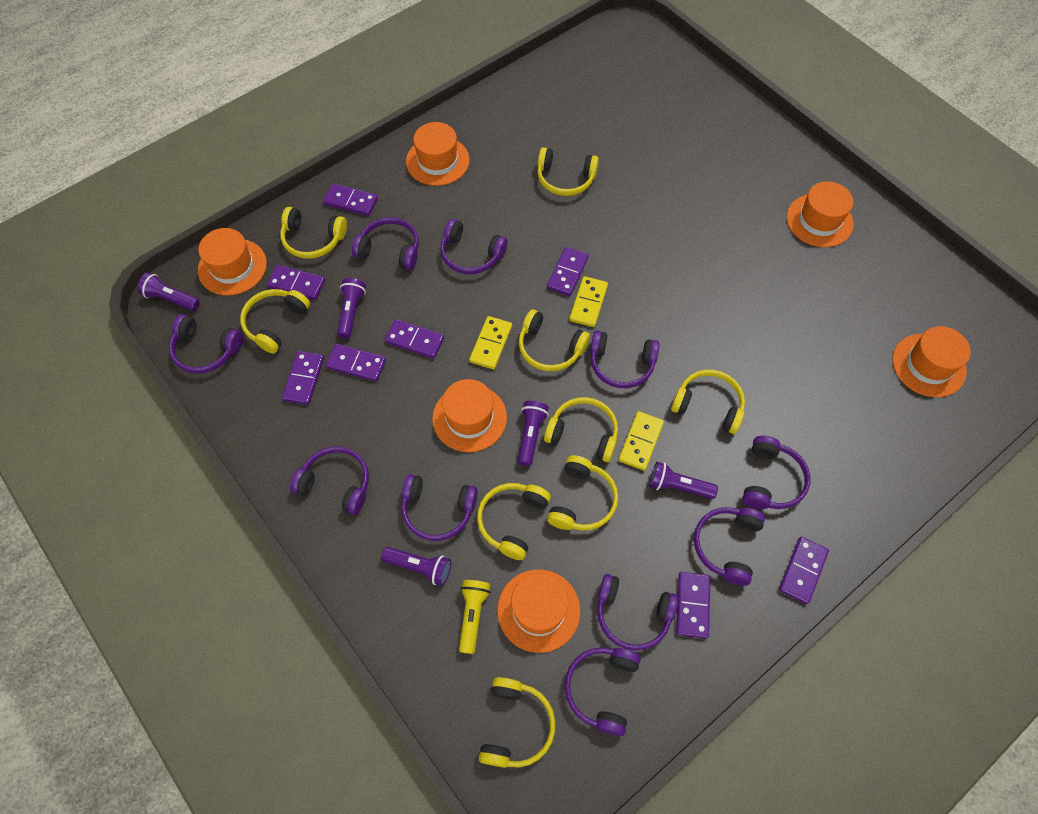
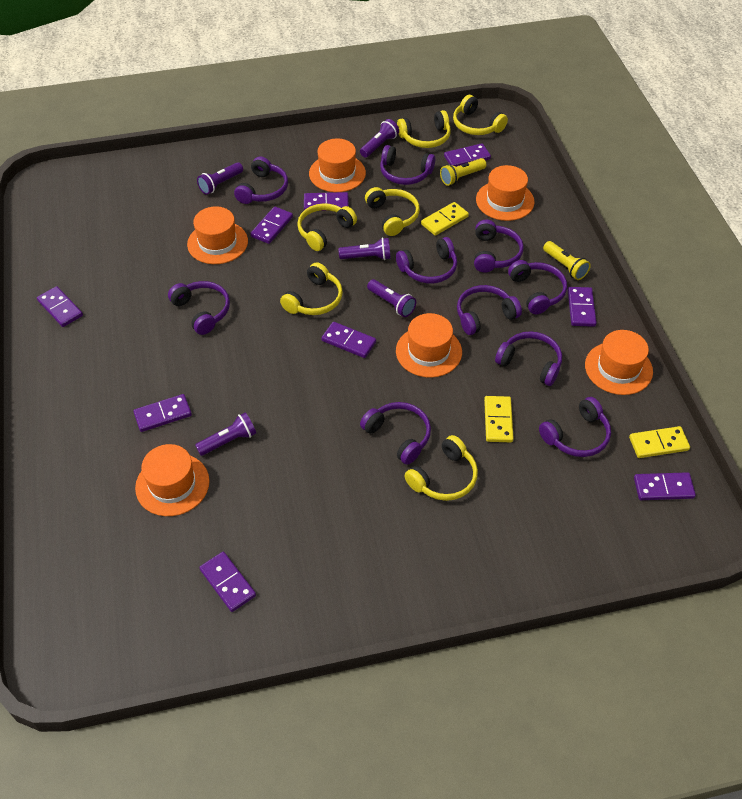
purple domino: [267,265,325,300] [282,351,324,405] [323,183,378,216] [326,344,386,382] [385,319,444,359] [547,247,589,296] [676,572,710,639] [779,537,829,604] = 8 -> [37,286,83,327] [133,394,192,432] [199,552,256,612] [250,206,293,244] [304,192,349,211] [322,322,376,358] [444,143,491,167] [568,287,597,327] [634,472,696,500] = 9
yellow flashlight: [459,580,491,654] = 1 -> [440,158,486,186] [543,241,591,280] = 2
yellow headphones: [240,289,310,354] [280,207,347,259] [477,483,551,560] [478,677,555,768] [519,309,590,371] [537,147,599,196] [544,397,618,462] [547,455,618,531] [671,370,745,434] = 9 -> [280,262,343,315] [297,203,357,251] [365,187,420,236] [397,110,451,148] [404,435,478,501] [453,95,508,135] = 6

